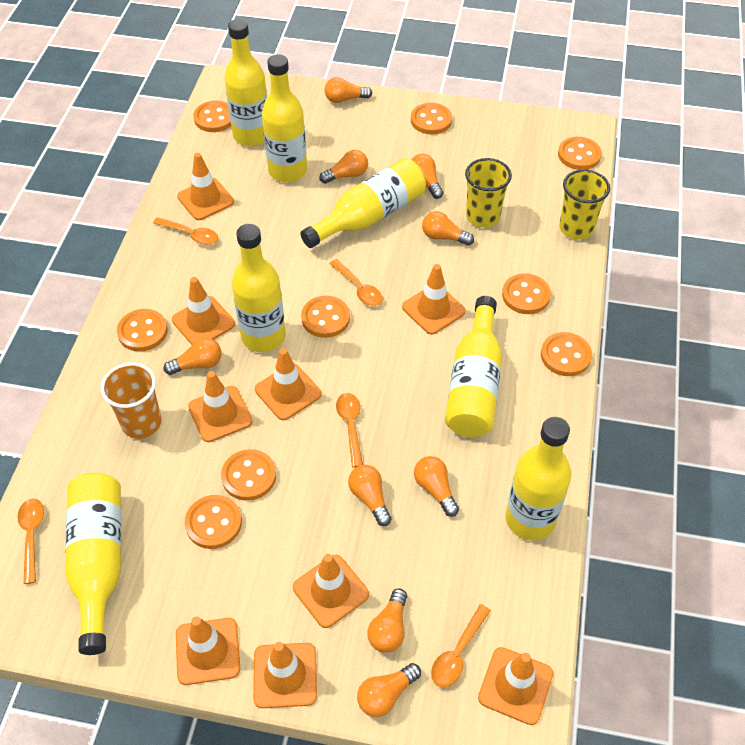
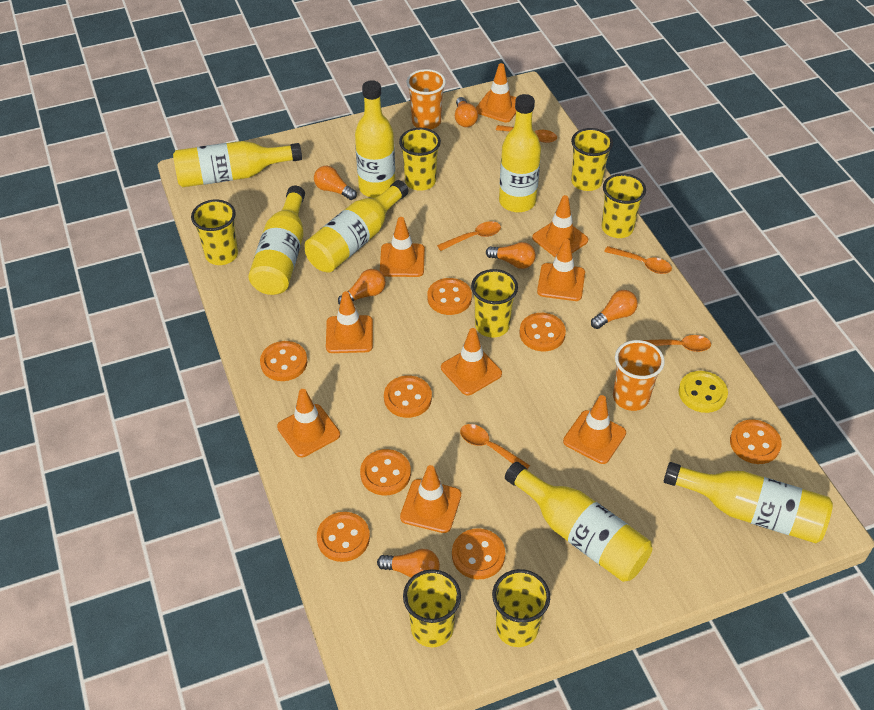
orange button: [117,309,168,352] [185,495,242,549] [193,101,231,132] [221,449,276,501] [301,296,350,338] [411,103,452,135] [502,273,551,314] [541,332,592,376] [558,137,602,170] = 9 -> [260,341,308,381] [317,512,370,562] [360,449,411,496] [384,376,432,418] [427,278,472,315] [452,528,505,579] [519,313,566,351] [730,419,782,464] = 8
orange cup: [101,363,162,439] = 1 -> [406,69,446,130] [613,340,665,411] = 2
orange light bulb: [164,338,221,375] [319,150,368,184] [324,77,372,103] [348,465,392,526] [357,663,421,717] [367,589,407,653] [411,154,444,199] [414,456,459,517] [422,211,474,246] = 9 -> [314,166,357,200] [338,269,386,305] [377,549,440,578] [455,97,478,127] [486,242,536,269] [591,290,638,329] = 6
yellow button: none = 0 -> [679,371,728,413] = 1
yellow cup: [465,158,512,228] [559,169,610,239] = 2 -> [191,200,238,265] [399,128,441,191] [403,569,461,647] [471,269,518,337] [492,569,550,647] [571,128,613,191] [602,173,646,238] = 7

